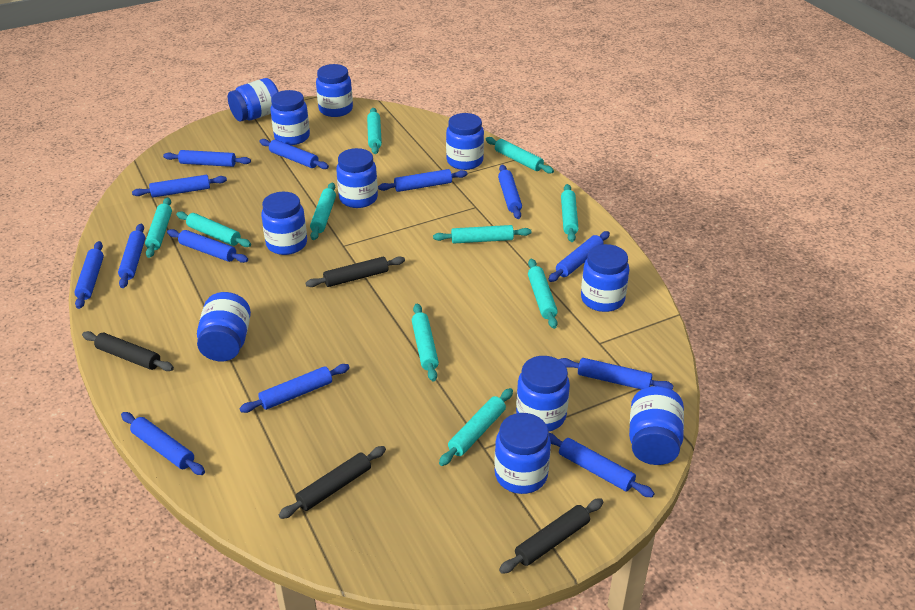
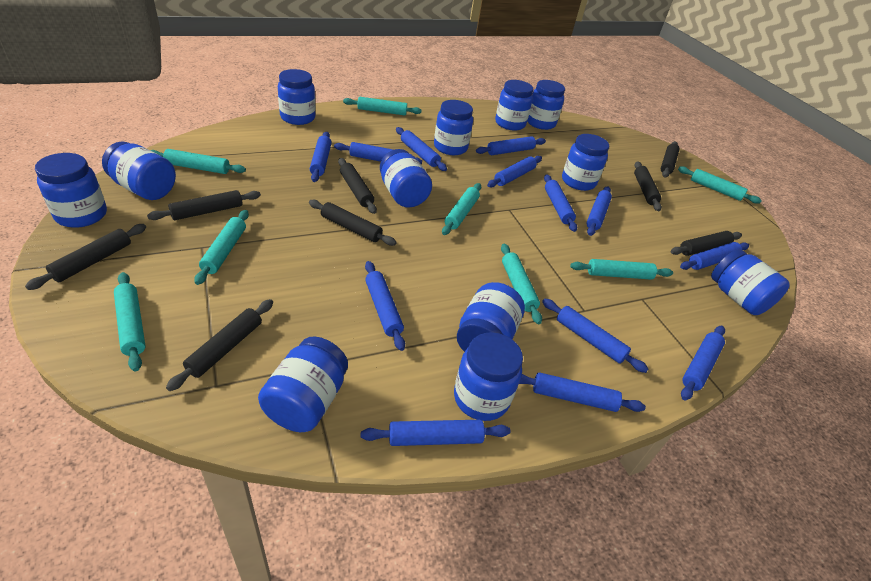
black rolling pin: [82,331,174,371] [279,446,386,519] [306,256,405,287] [499,498,603,574] = 4 -> [25,224,146,290] [147,190,261,220] [166,299,273,391] [309,200,397,246] [338,158,377,214] [634,161,662,211] [661,141,680,177] [671,231,742,256] = 8
blue jar: [197,292,251,361] [228,78,279,122] [261,192,307,255] [270,90,310,145] [316,64,353,117] [336,148,378,208] [446,113,484,170] [494,413,551,494] [516,356,570,432] [581,244,629,312] [629,386,684,465] = 11 -> [35,153,107,228] [102,142,176,200] [258,337,348,432] [278,69,315,125] [380,149,432,208] [434,100,473,155] [454,332,523,421] [457,282,525,352] [495,80,533,131] [527,80,565,130] [562,134,609,191] [711,249,790,315] = 12
turquoise rolling pin: [145,197,172,258] [176,211,251,247] [310,182,336,240] [367,108,382,154] [412,304,439,381] [433,225,532,243] [439,388,513,466] [486,137,554,174] [528,259,558,329] [561,184,579,242] = 10 -> [114,272,146,371] [151,149,246,174] [194,210,249,285] [343,97,422,115] [442,183,481,235] [501,244,542,324] [570,259,673,280] [678,166,762,204] = 8

